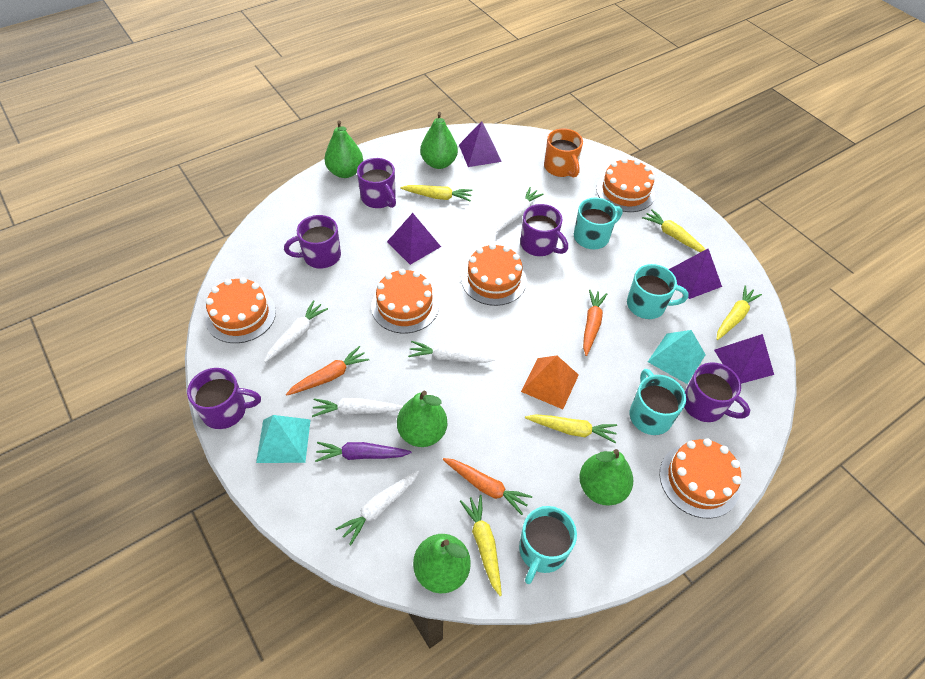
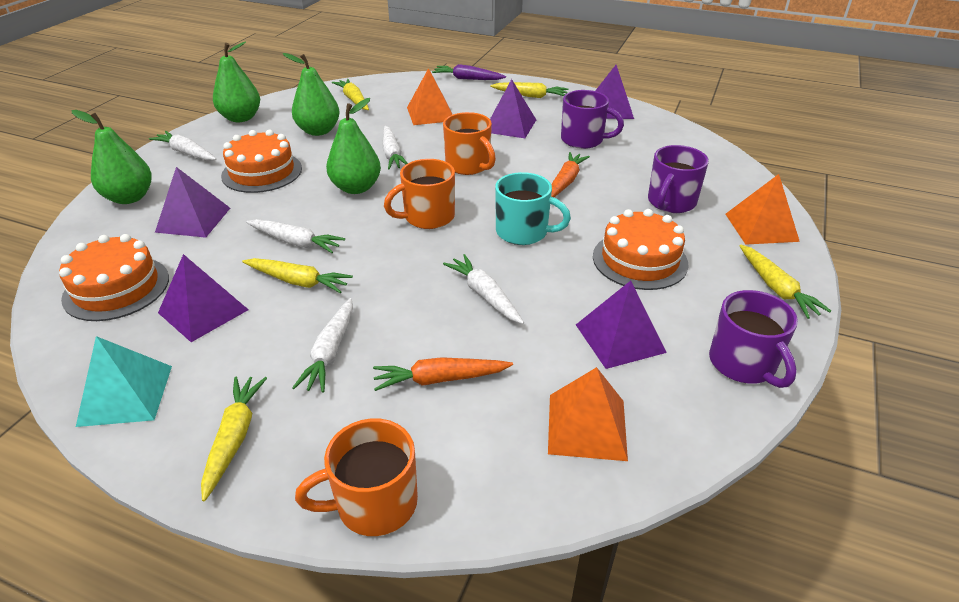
green pear: [324,120,363,178] [397,391,447,447] [413,534,471,593] [420,112,458,169] [579,449,633,506] = 5 -> [72,110,152,204] [213,42,260,122] [283,53,340,136] [326,98,381,194] = 4
orange cake: [205,277,276,343] [371,269,439,333] [461,243,527,306] [596,158,655,212] [660,438,742,518] = 5 -> [59,234,169,321] [221,130,302,193] [593,209,689,290] = 3
orange carrot: [286,346,369,395] [443,458,532,515] [583,289,607,356] = 3 -> [373,357,513,391] [551,152,590,198] = 2
orange mug: [544,129,583,178] = 1 -> [295,418,418,536] [384,159,455,229] [443,112,496,175] = 3
orange pyramid: [521,355,579,409] = 1 -> [407,68,453,125] [548,367,628,461] [726,174,800,245] = 3
purple mug: [187,368,261,429] [284,215,341,269] [357,158,396,208] [520,204,568,256] [684,362,750,422] = 5 -> [561,90,624,149] [648,145,709,213] [709,290,798,388] = 3
purple pyramid: [387,213,441,265] [459,121,502,167] [669,249,722,299] [714,334,774,384] = 4 -> [155,167,230,238] [158,254,249,342] [490,79,536,138] [576,281,667,369] [595,65,634,119] = 5
turquoise mug: [519,506,577,584] [574,198,623,249] [627,264,688,319] [630,369,686,435] = 4 -> [495,172,571,245] = 1
turquoise pyramid: [256,415,311,463] [648,330,706,384] = 2 -> [76,336,172,427] = 1

